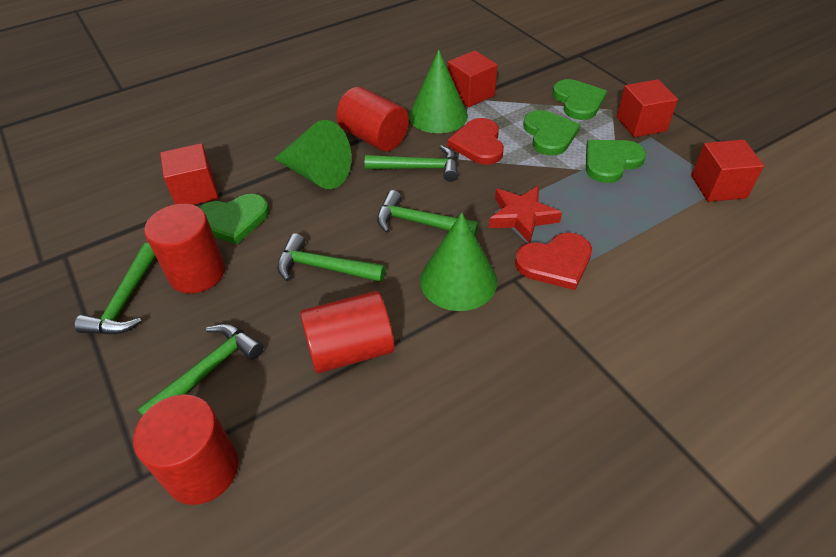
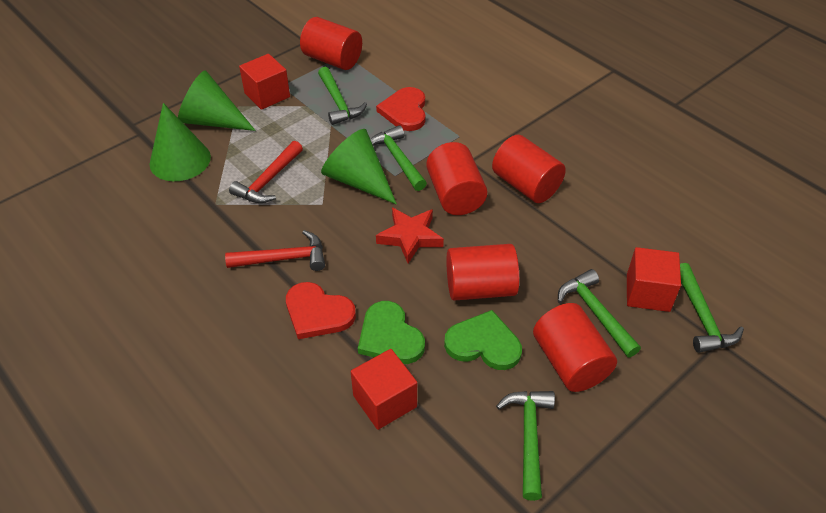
green heart: [199,194,269,244] [523,110,580,155] [552,79,607,120] [586,140,646,183] = 4 -> [358,301,425,364] [444,310,522,370] = 2
red cube: [160,143,219,205] [448,50,498,107] [617,79,678,137] [691,140,764,202] = 4 -> [239,54,290,110] [351,349,417,430] [627,247,681,312] = 3
red cylinder: [133,394,238,505] [144,204,225,294] [300,291,395,373] [337,87,409,152] = 4 -> [300,17,362,70] [426,142,487,215] [447,244,519,301] [492,135,566,203] [533,303,617,392] = 5
red hammer: none = 0 -> [225,230,325,271] [229,141,303,203] = 2

